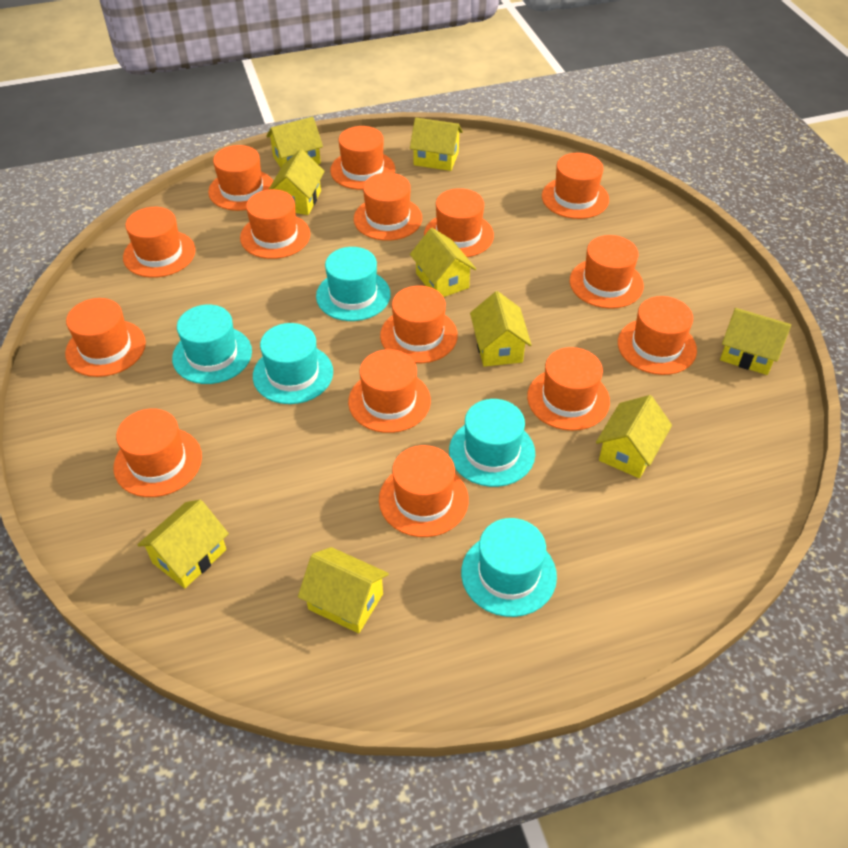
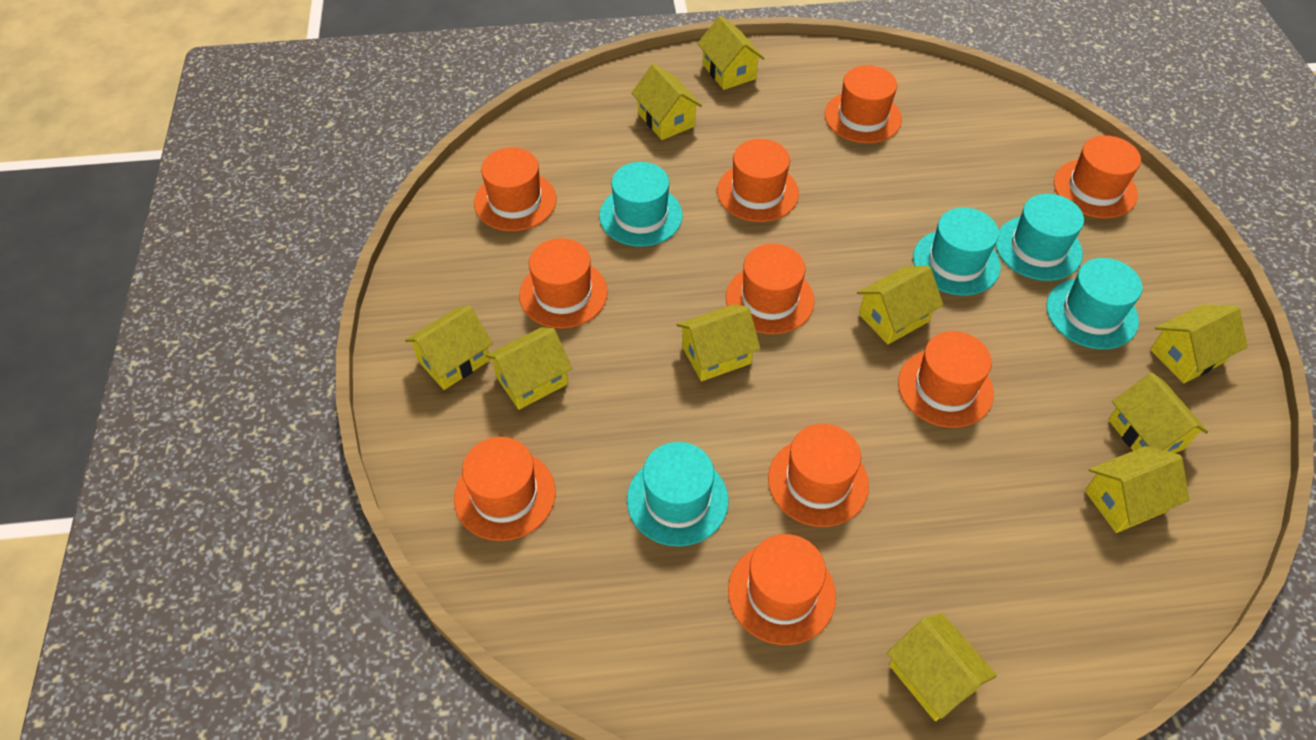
orange hat: [65,298,146,377] [114,409,202,497] [123,207,196,278] [208,145,273,211] [240,189,310,259] [330,126,395,190] [348,349,431,433] [354,173,422,241] [379,445,469,537] [380,286,458,363] [424,188,494,257] [527,347,610,431] [542,153,609,219] [570,235,644,309] [618,296,697,375] = 15 -> [454,437,556,541] [474,147,556,231] [519,238,608,328] [717,139,799,222] [726,244,814,334] [728,534,836,645] [768,424,869,527] [825,65,902,143] [898,331,994,428] [1054,135,1141,218] = 10
yellow house: [137,500,229,588] [266,117,323,168] [268,149,325,215] [298,547,389,633] [410,118,463,171] [410,228,476,297] [470,291,532,367] [596,395,672,478] [720,308,791,375] = 9 -> [405,306,493,390] [485,327,573,410] [631,64,702,140] [677,304,760,381] [697,16,765,90] [857,266,943,344] [887,613,997,721] [1085,446,1189,533] [1108,372,1208,453] [1150,305,1248,383] = 10

